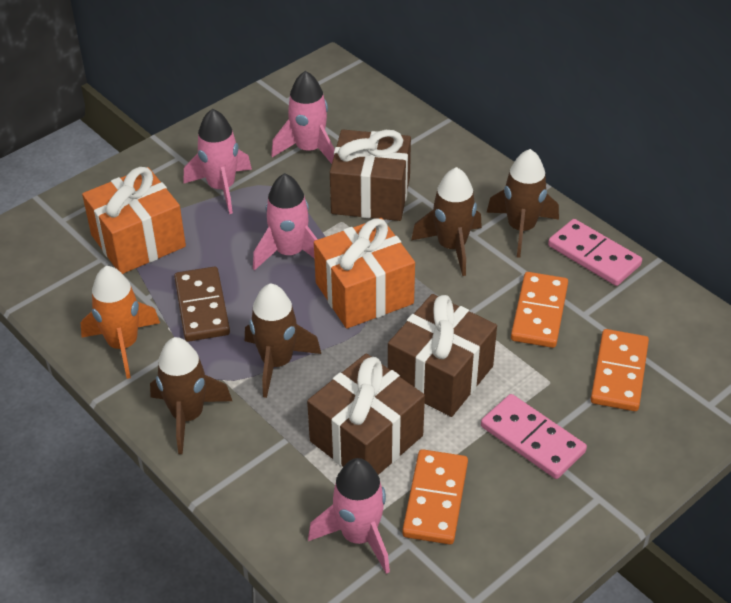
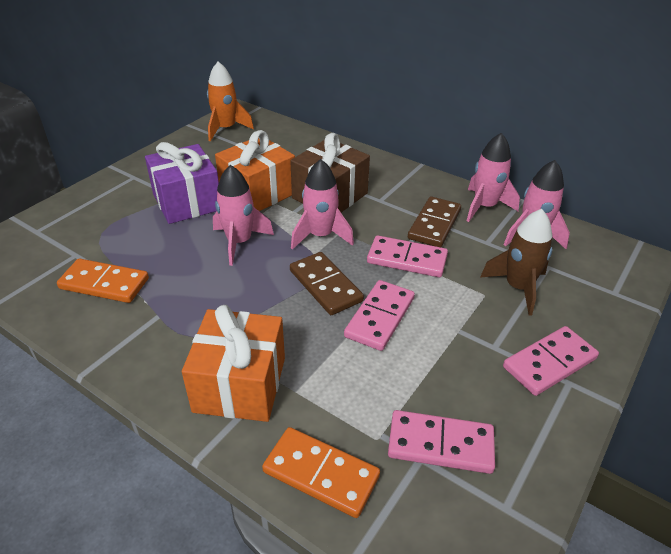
brown domino: [174,266,230,342] = 1 -> [290,252,364,315] [408,196,461,247] = 2
brown gift: [307,353,425,475] [330,129,411,221] [388,294,497,417] = 3 -> [290,133,370,212] = 1
brown rocket: [150,337,232,454] [245,283,321,398] [411,167,482,276] [487,149,559,258] = 4 -> [480,209,553,316] = 1
orange domino: [402,449,468,545] [511,272,568,348] [591,329,649,411] = 3 -> [57,258,149,303] [262,427,380,518] = 2
pink domino: [481,394,587,479] [548,219,642,286] = 2 -> [344,280,415,351] [367,235,448,277] [388,410,495,474] [503,326,599,396] = 4
purple gift: none = 0 -> [145,142,219,224] = 1

